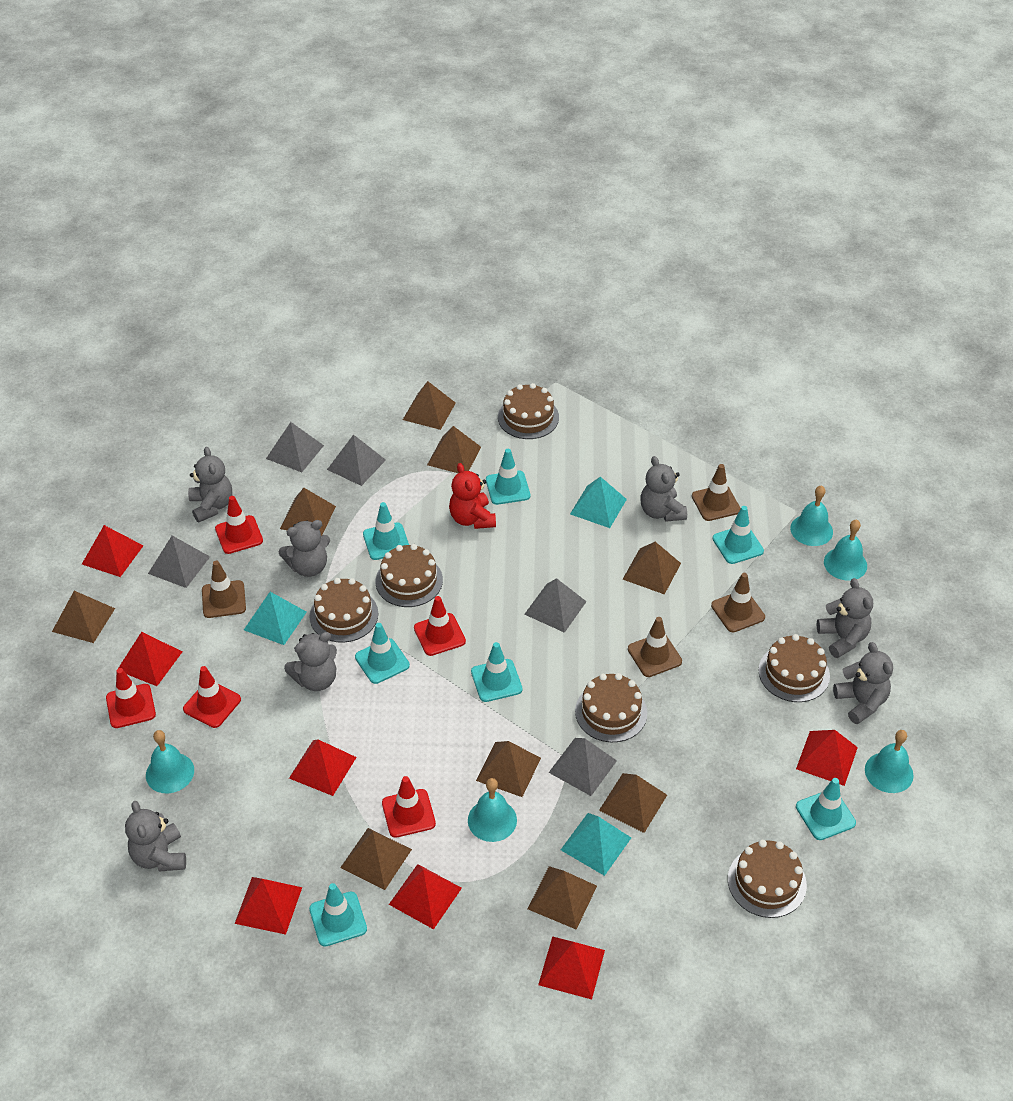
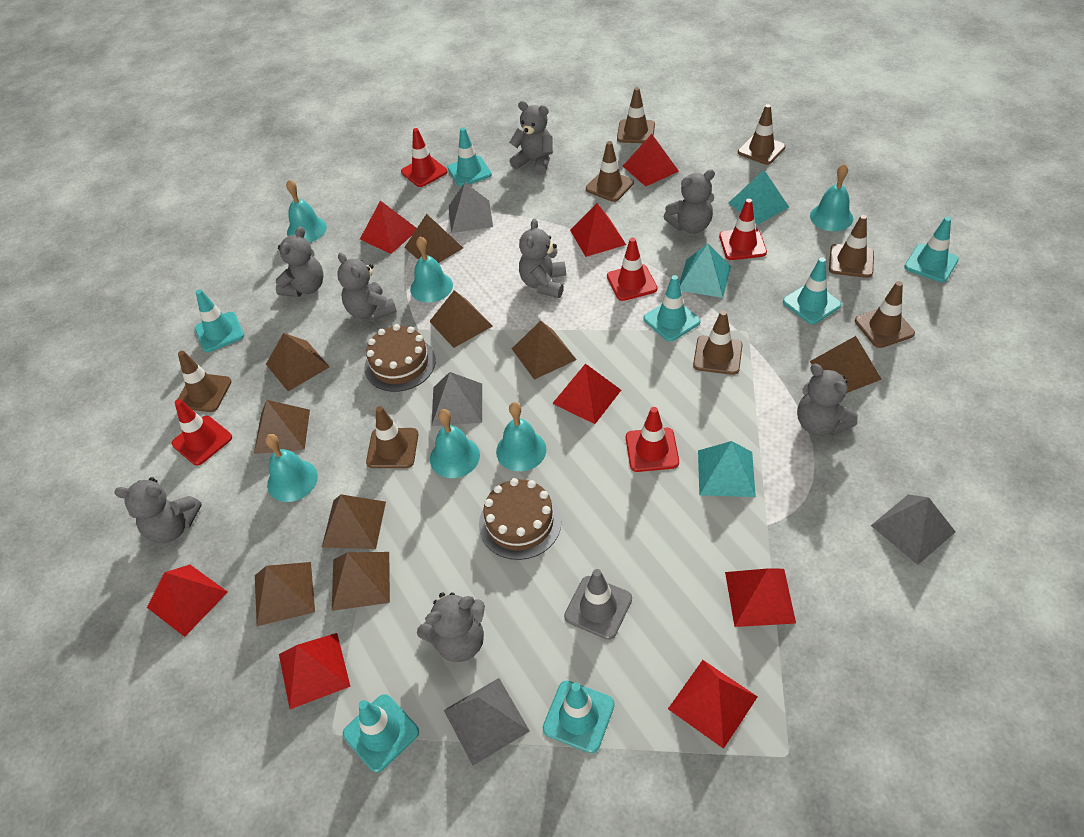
brown cake: [309,578,378,642] [375,544,443,607] [498,383,559,439] [575,673,647,742] [728,840,807,918] [758,634,830,702] = 6 -> [365,324,436,392] [479,478,561,560] = 2
brown traffic cone: [202,560,246,618] [628,617,682,677] [692,464,741,521] [711,573,765,632] = 4 -> [178,351,232,412] [366,406,418,468] [586,141,634,202] [617,87,655,143] [693,310,743,375] [738,104,786,165] [829,215,874,278] [855,281,915,348] = 8
grey pyramid: [148,536,210,588] [266,422,324,472] [327,435,386,486] [524,578,587,633] [549,738,617,796] = 5 -> [432,372,482,426] [444,678,530,766] [448,183,493,233] [871,494,955,565] = 4
grey teddy bear: [125,801,186,872] [188,447,232,523] [279,520,330,577] [284,632,337,691] [641,456,687,522] [817,578,873,658] [833,642,893,724] = 7 -> [114,477,202,543] [276,227,324,297] [337,253,397,319] [417,592,485,662] [509,101,553,175] [519,219,566,298] [664,169,715,233] [797,364,858,436] = 8
grey traffic cone: none = 0 -> [564,569,632,640] = 1
red pyramid: [82,525,143,577] [119,632,183,686] [235,877,302,935] [289,740,357,796] [389,864,462,929] [538,936,605,999] [796,730,858,786] = 7 -> [147,565,228,637] [279,633,351,709] [360,201,417,254] [552,364,621,424] [570,203,626,257] [623,134,679,186] [668,660,758,749] [725,568,796,627] = 8
red teddy bear: [449,463,496,529] = 1 -> none = 0
turquoise bell: [146,730,194,793] [468,778,517,842] [790,485,833,546] [824,520,867,581] [865,730,913,793] = 5 -> [265,434,318,502] [286,180,327,242] [410,237,453,303] [430,409,480,478] [496,402,547,471] [810,164,853,231] = 6

